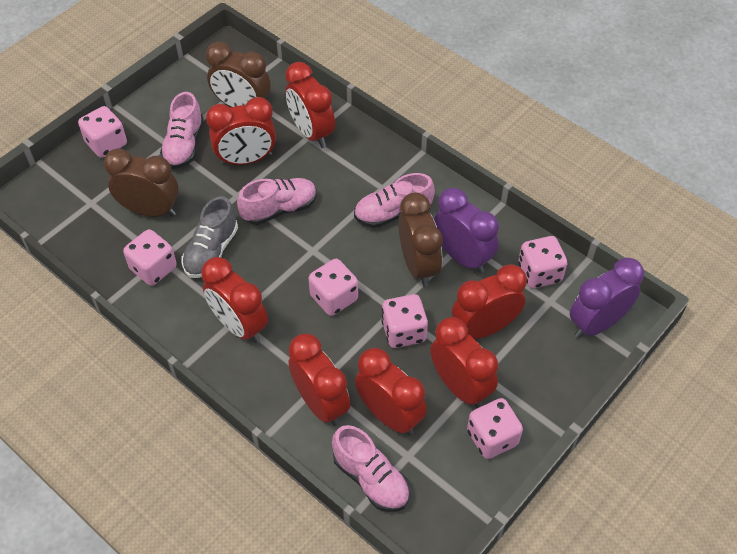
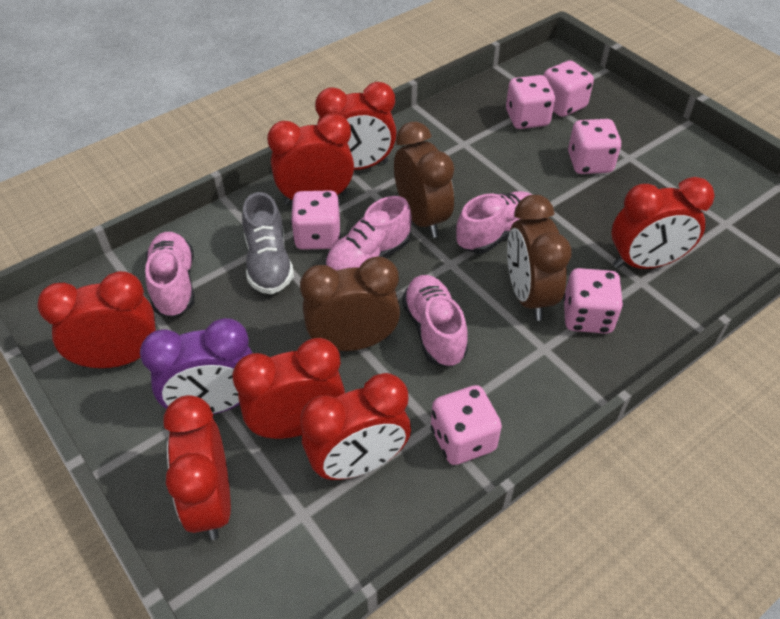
purple clock: [434,188,499,273] [570,258,644,338] = 2 -> [140,318,252,414] = 1

